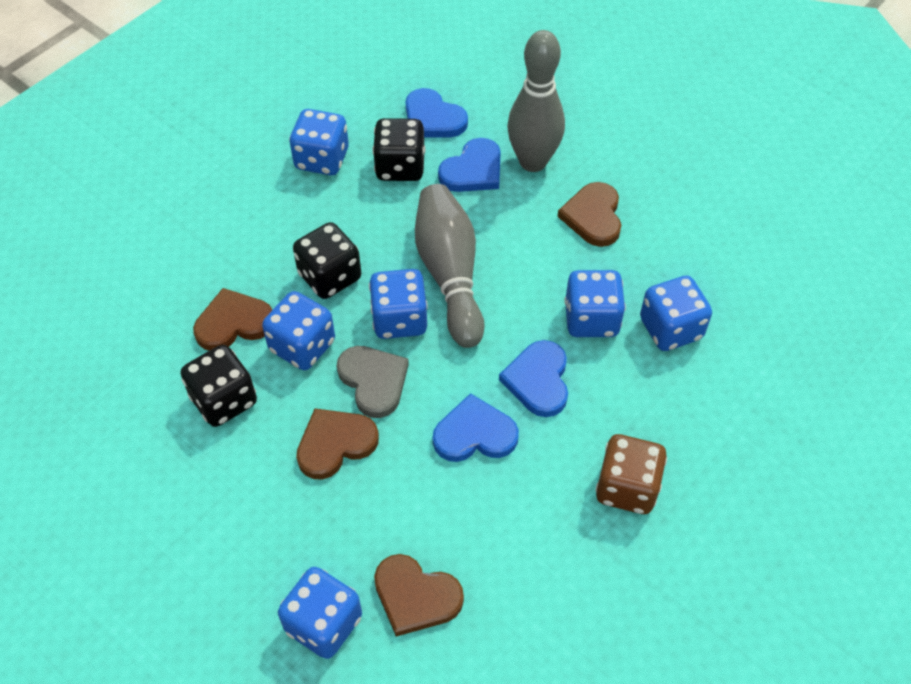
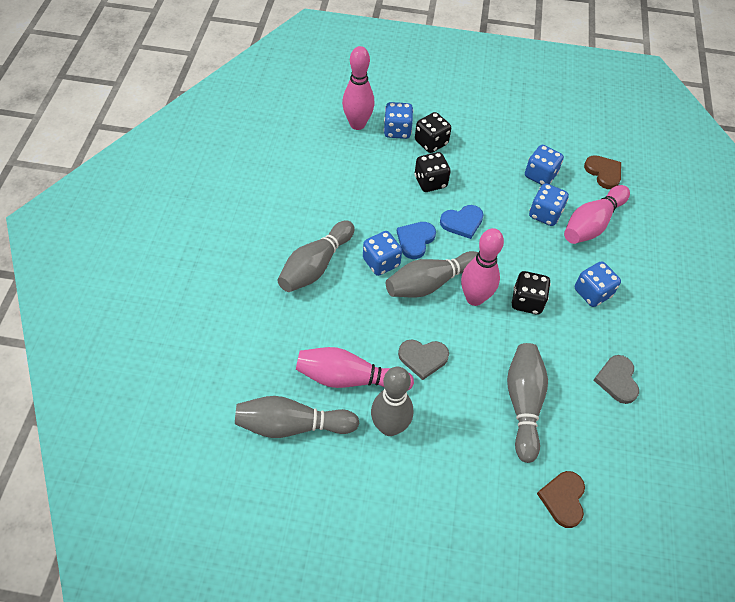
blue dice: [262,291,335,370] [278,567,362,659] [289,109,349,175] [369,269,428,339] [565,270,626,337] [640,276,712,351] = 6 -> [363,231,402,276] [384,102,413,139] [525,145,564,185] [529,183,569,226] [575,261,621,307] = 5
blue heart: [406,88,468,138] [433,393,519,462] [438,138,501,192] [499,340,568,417] = 4 -> [397,222,436,259] [440,205,484,239] = 2
brown dice: [595,434,667,514] = 1 -> none = 0
brown heart: [193,288,272,351] [296,408,379,480] [374,554,464,636] [557,182,621,247] = 4 -> [537,471,585,528] [584,155,621,189] = 2
grey bowling pin: [415,184,485,348] [507,30,565,172] = 2 -> [235,396,359,438] [278,221,355,292] [371,367,413,436] [386,251,478,297] [507,343,548,463] = 5
grey heart: [337,346,409,418] = 1 -> [398,340,449,380] [594,355,639,404] = 2
pink bowling pin: none = 0 -> [296,347,414,390] [342,46,375,130] [461,228,504,306] [564,185,630,244] = 4

